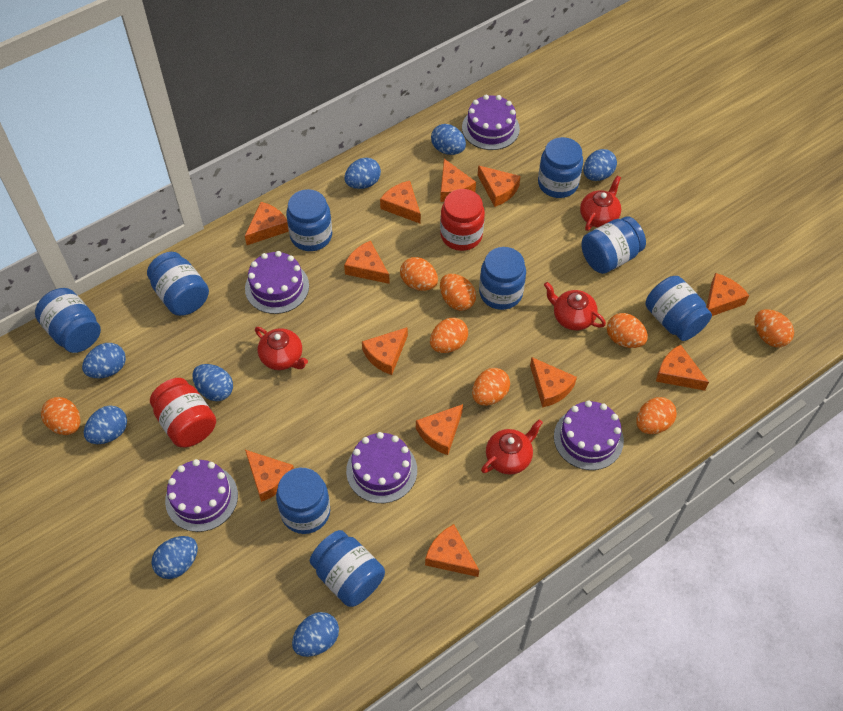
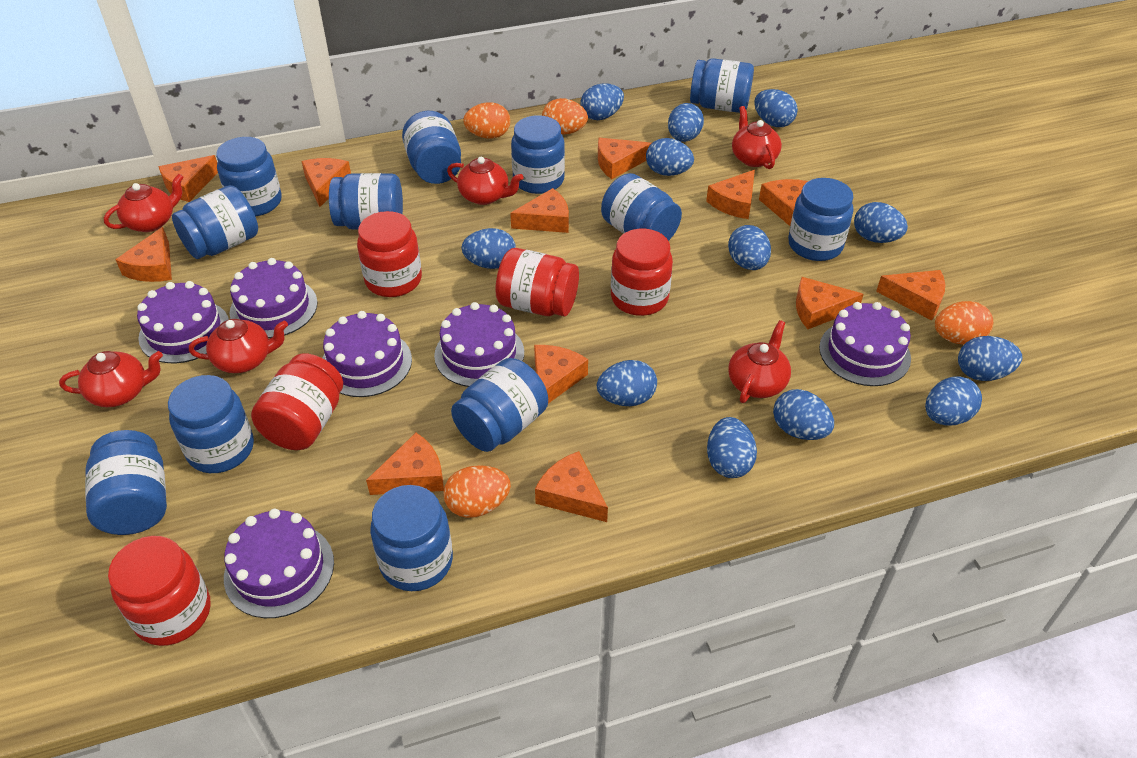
blue egg: [82,343,126,378] [84,405,127,444] [151,536,198,579] [192,364,233,401] [292,612,339,657] [344,158,381,189] [431,124,466,155] [583,149,617,181] = 8 -> [461,228,516,269] [581,83,624,120] [597,360,657,406] [646,138,694,176] [668,103,704,142] [707,417,757,478] [728,225,771,270] [754,89,798,127] [773,389,834,440] [854,202,908,243] [925,376,982,425] [958,336,1022,381] = 12
blue jar: [35,288,101,353] [147,252,209,316] [276,468,330,534] [286,189,332,251] [310,530,385,607] [479,247,526,310] [538,137,583,198] [581,216,646,274] [646,276,712,341] = 9 -> [85,430,167,535] [168,375,254,473] [172,185,258,259] [216,137,282,216] [329,173,403,229] [370,485,453,591] [402,111,461,184] [451,358,548,452] [511,115,565,194] [601,173,682,241] [690,58,754,113] [788,178,853,261] = 12
orange egg: [41,397,80,435] [400,257,438,291] [430,318,468,353] [440,274,476,311] [472,368,510,406] [607,313,648,348] [636,397,677,434] [754,309,794,347] = 8 -> [443,465,511,518] [463,102,510,139] [542,98,588,135] [935,301,993,345] = 4
purple cake: [165,459,238,532] [245,251,309,314] [346,432,417,503] [462,95,520,150] [554,400,624,470] = 5 -> [137,281,229,363] [224,508,334,618] [230,258,317,338] [322,311,412,397] [434,302,524,387] [819,302,911,386] = 6
red jar: [150,378,216,447] [440,189,485,251] = 2 -> [108,536,210,646] [251,353,343,450] [357,211,422,297] [495,248,579,316] [611,229,673,316] = 5
red teapot: [255,327,308,370] [481,419,543,475] [544,282,606,330] [580,176,621,231] = 4 -> [59,351,163,407] [104,174,183,232] [189,319,288,373] [447,157,523,205] [728,320,791,403] [732,106,782,169] = 6

